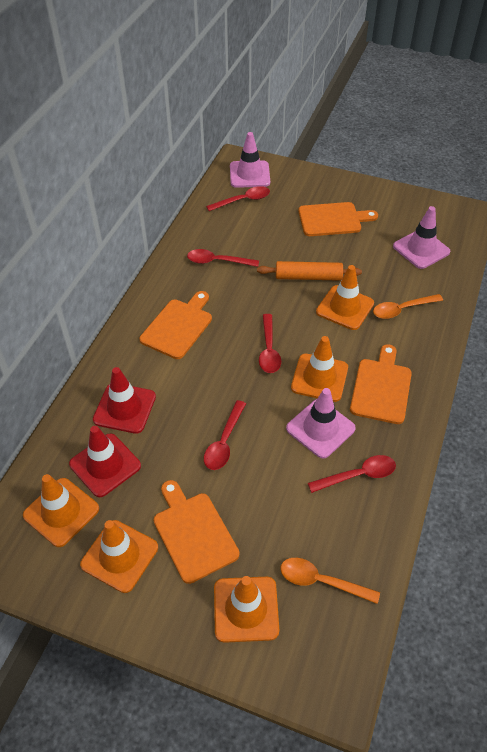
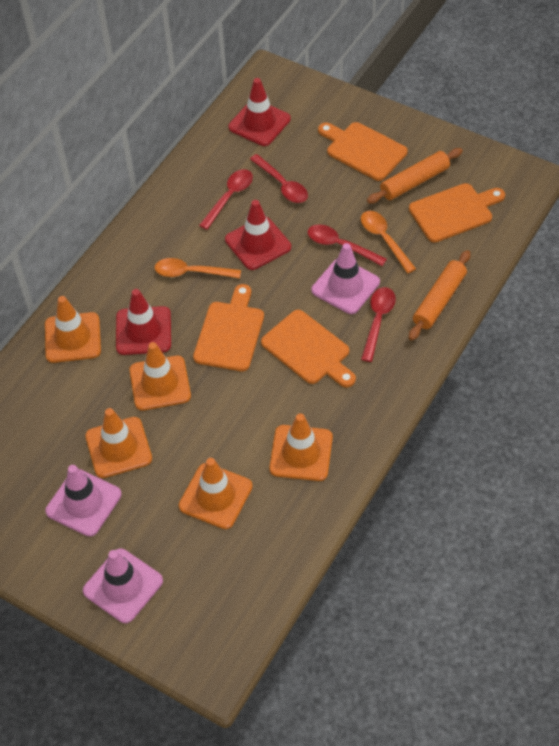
orange rolling pin: [257,261,362,281] = 1 -> [367,148,463,203] [409,250,470,341] = 2
red spoon: [187,249,259,267] [204,400,246,470] [206,186,270,211] [259,314,281,373] [308,455,396,493] = 5 -> [199,169,253,230] [250,154,308,203] [308,224,387,266] [361,287,396,362] = 4
red traffic cone: [69,426,141,497] [93,367,156,434] = 2 -> [116,289,171,355] [225,200,291,270] [228,78,291,146] = 3

